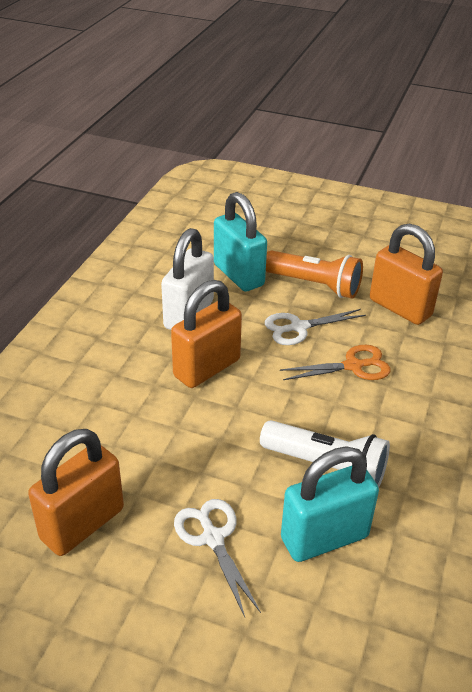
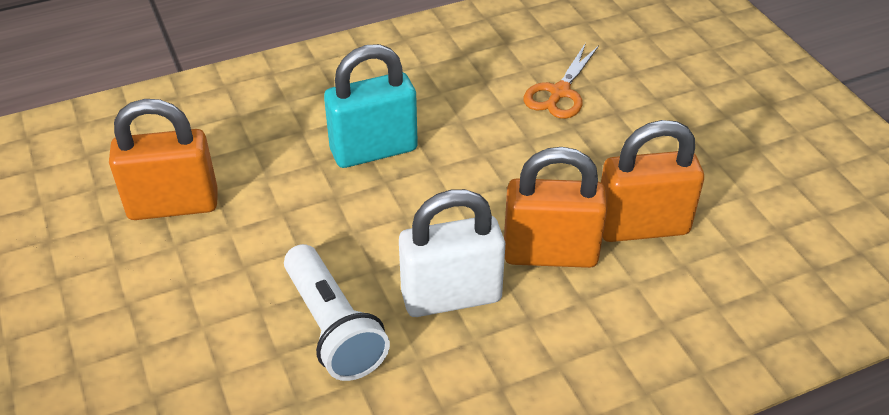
orange flashlight: [266,250,363,298] = 1 -> none = 0
turquoise padlock: [214,192,267,291] [281,446,379,562] = 2 -> [324,44,418,168] = 1
white scissors: [174,499,261,617] [265,309,366,345] = 2 -> none = 0

